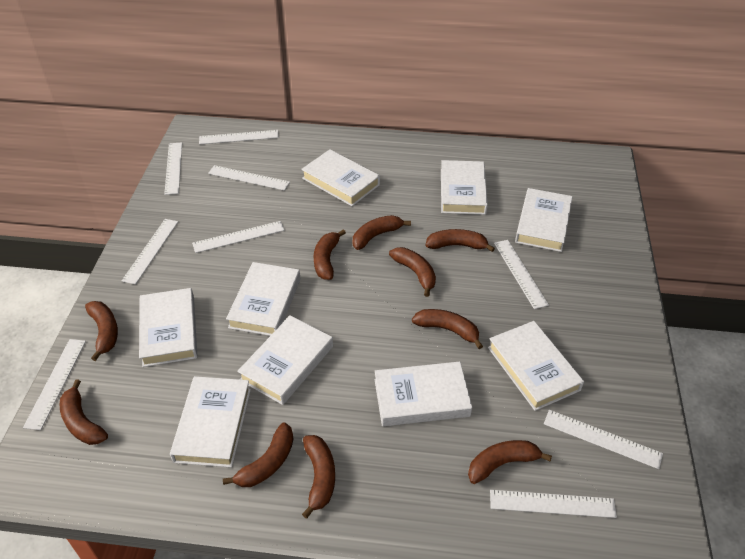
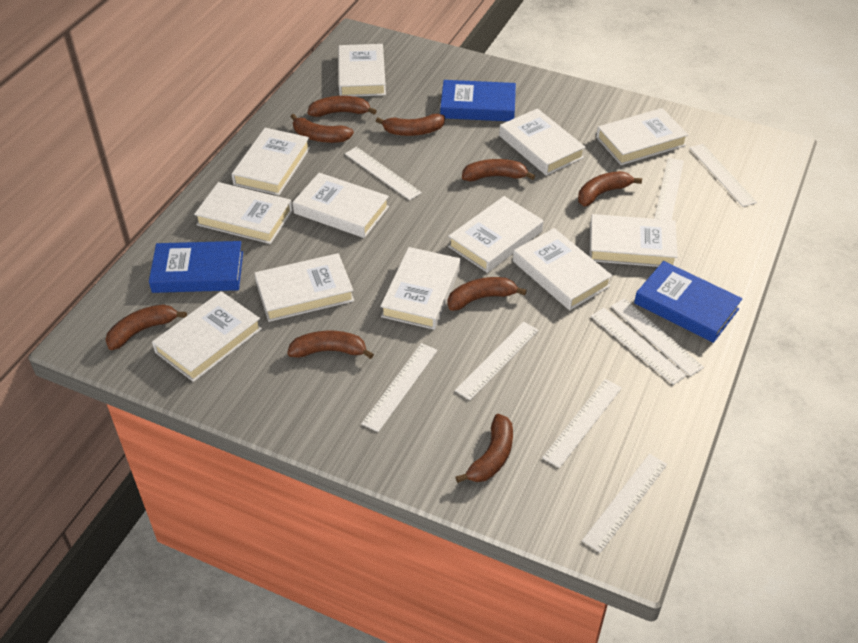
blue book: none = 0 -> [149,241,243,293] [440,80,516,121] [634,261,742,343] = 3
brown banana: [60,379,108,445] [85,301,118,361] [223,422,294,487] [302,435,335,519] [313,229,346,280] [353,215,411,250] [389,247,436,297] [412,309,483,349] [425,229,495,252] [468,440,552,484] = 10 -> [106,304,187,350] [287,331,374,359] [291,114,354,143] [308,96,377,117] [376,114,445,136] [448,277,527,311] [456,414,513,483] [462,159,535,181] [578,171,642,206] = 9
white book: [139,288,198,367] [170,376,251,468] [226,262,300,336] [237,315,333,405] [301,149,380,206] [375,361,472,426] [441,160,488,215] [488,321,584,411] [515,188,572,252] = 9 -> [152,291,262,382] [194,182,293,244] [232,128,310,195] [255,253,354,322] [293,173,389,238] [338,44,386,97] [380,247,461,330] [448,196,543,273] [499,108,586,176] [513,228,612,310] [589,214,678,267] [596,108,688,165] = 12

